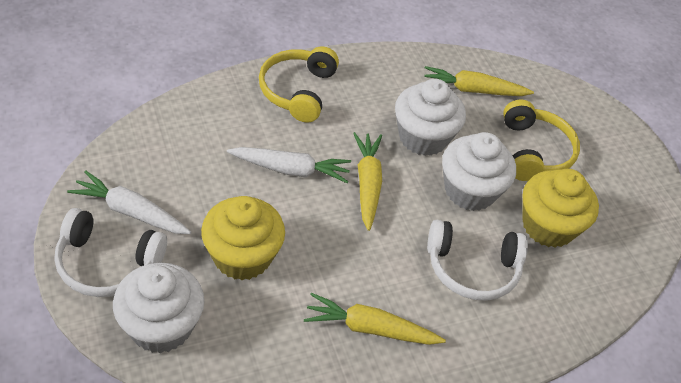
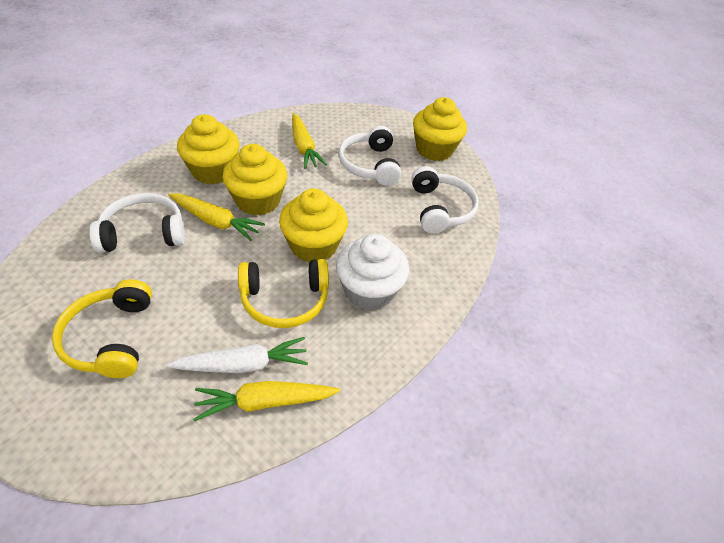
white carrot: [67,170,192,234] [227,147,351,183] = 2 -> [166,337,308,373] = 1
white cupcake: [113,263,204,354] [395,79,466,156] [442,132,516,211] = 3 -> [336,234,409,311] = 1
white headphones: [54,208,167,297] [427,220,528,301] = 2 -> [89,193,185,253] [339,126,401,186] [411,166,479,234] = 3
yellow cupcake: [201,196,285,280] [522,169,599,248] = 2 -> [177,114,240,185] [222,144,287,216] [279,189,348,263] [413,97,467,161] = 4

